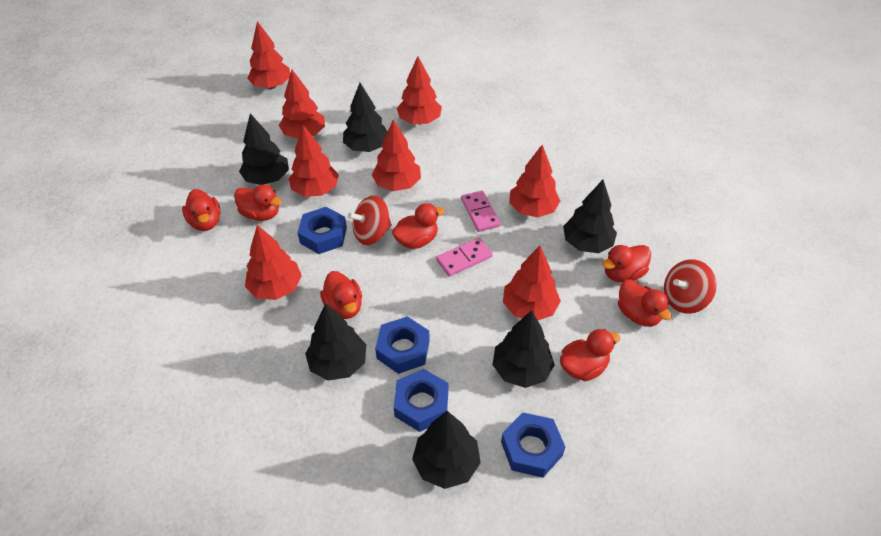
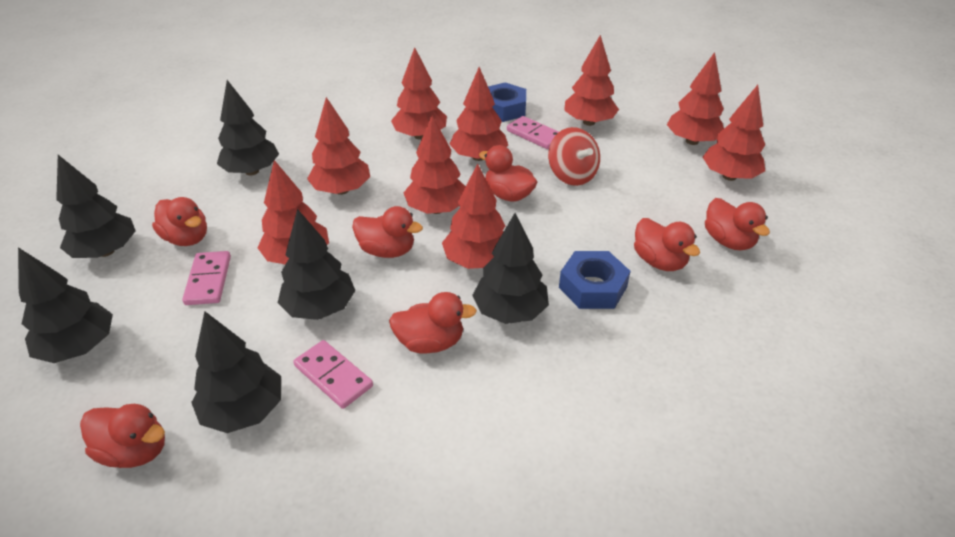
blue nut: [297,207,347,254] [375,316,430,374] [394,369,448,432] [501,412,565,478] = 4 -> [488,82,526,122] [559,251,631,309] = 2
pink domino: [436,238,493,276] [461,190,500,232] = 2 -> [182,251,231,305] [293,340,373,409] [507,116,559,149] = 3
red spinning top: [348,195,392,245] [664,260,717,314] = 2 -> [548,127,600,186] = 1
red tree: [245,225,302,300] [247,21,290,89] [279,70,325,139] [289,125,339,197] [372,119,421,191] [397,56,442,124] [503,246,561,320] [509,145,560,217] = 8 -> [257,160,329,265] [307,97,370,195] [391,47,447,140] [404,115,466,214] [442,163,505,269] [449,67,508,161] [564,35,619,126] [667,52,724,145] [703,85,765,181] = 9

